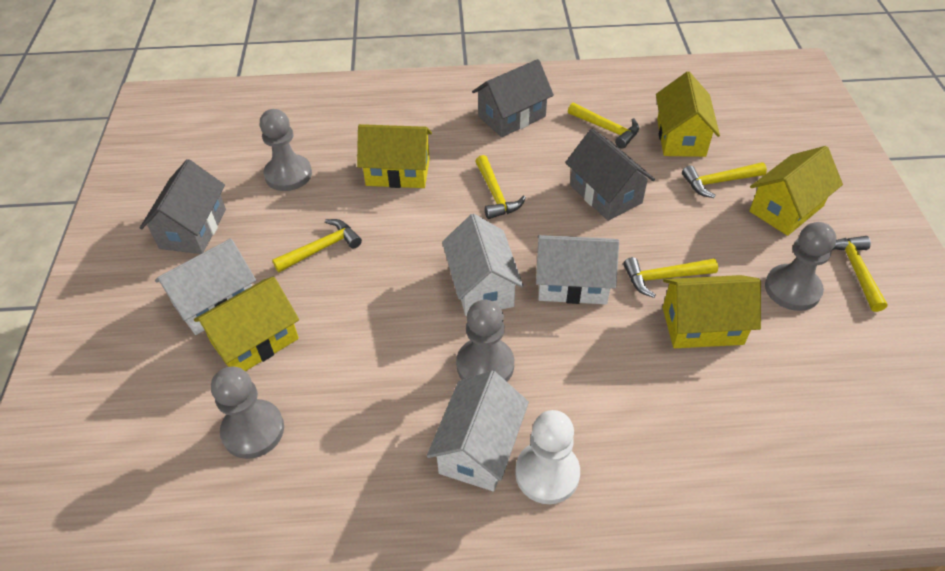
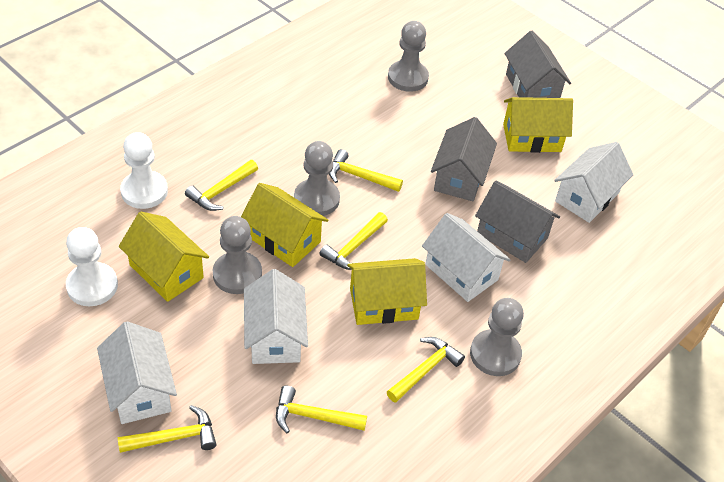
white pawn: [515,410,580,504] = 1 -> [66,227,118,306] [120,132,168,209] = 2
yellow house: [194,277,299,371] [357,124,432,188] [656,72,720,157] [663,275,761,348] [749,146,843,236] = 5 -> [119,212,209,302] [241,183,328,267] [347,258,427,325] [503,97,573,153] = 4

